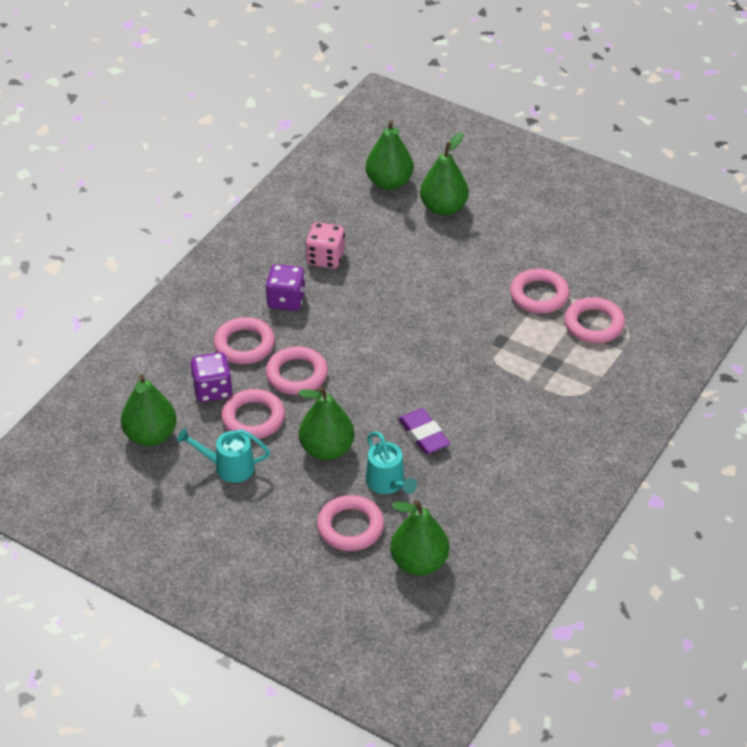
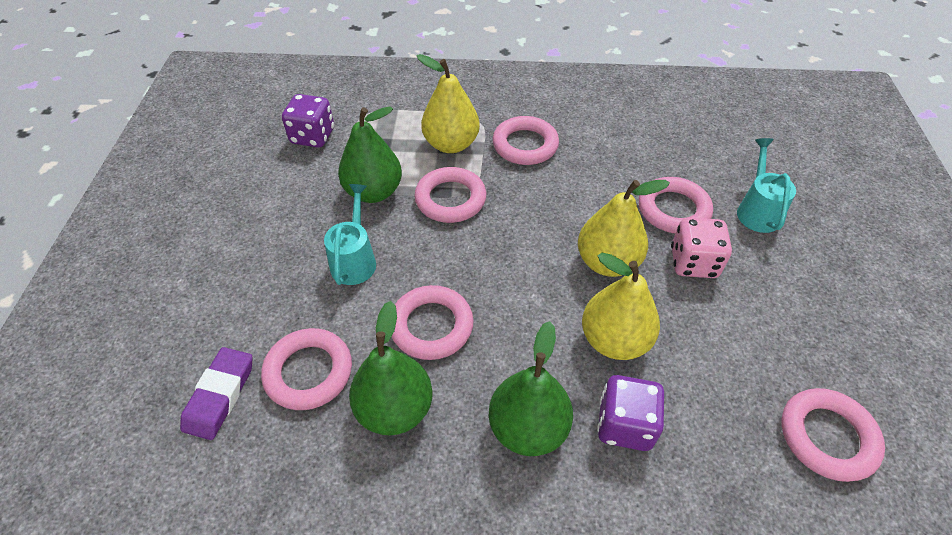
green pear: [121,374,177,446] [298,386,354,460] [366,120,414,190] [390,500,449,576] [420,132,469,216] = 5 -> [338,106,402,203] [349,301,433,435] [489,321,573,456] = 3
yellow pear: none = 0 -> [417,54,480,153] [578,180,670,277] [582,253,660,360] = 3

